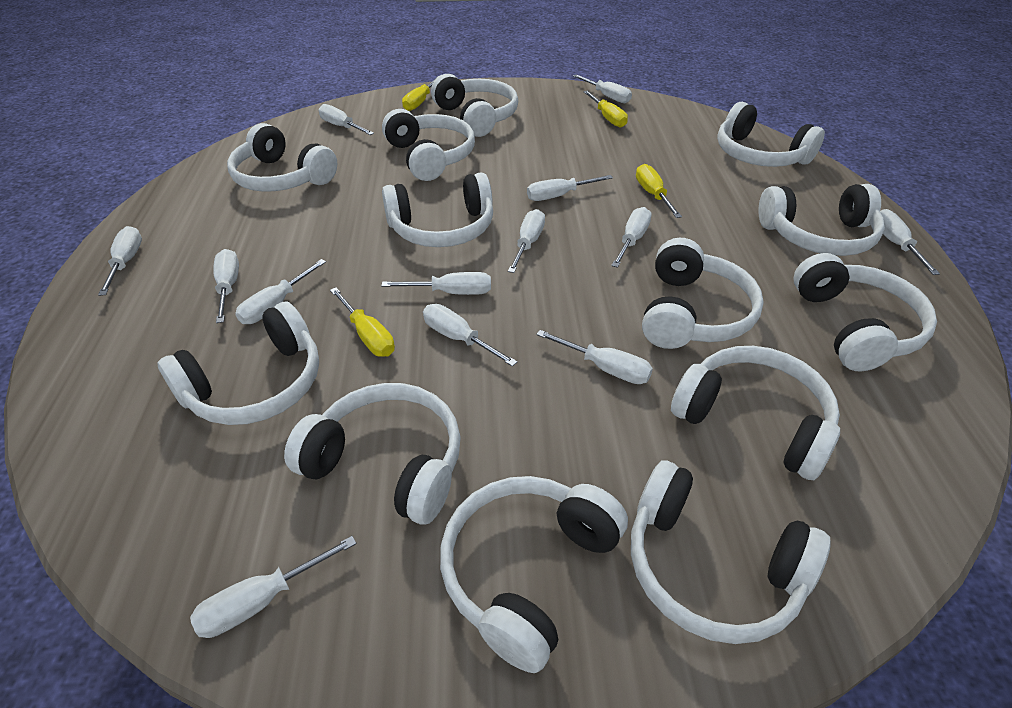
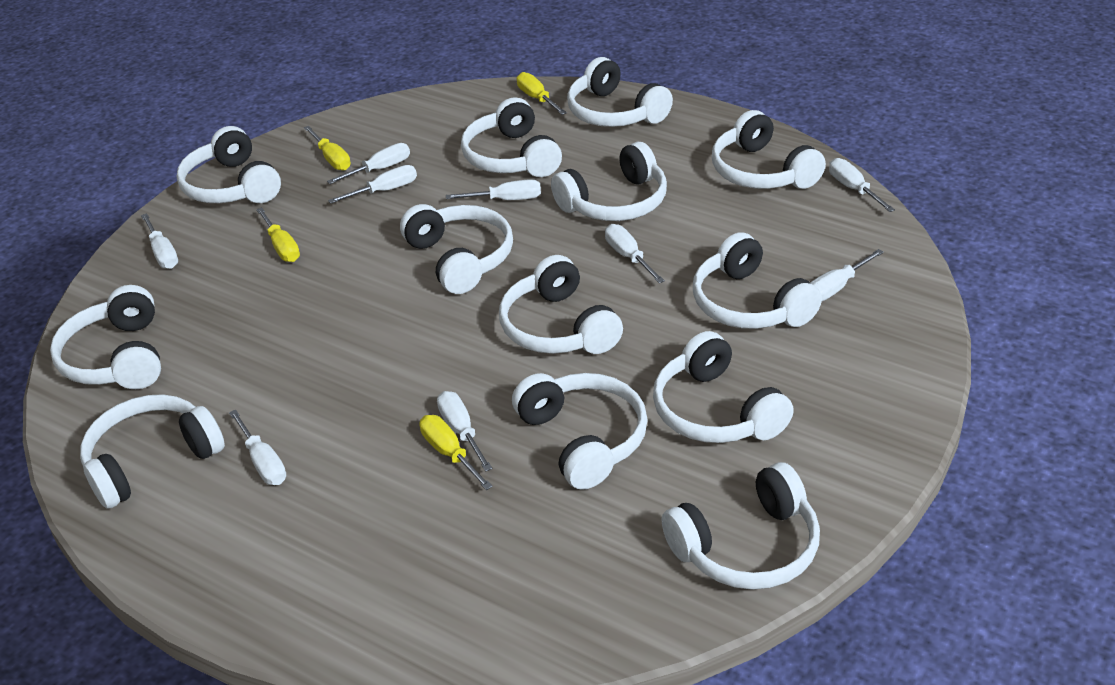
white screwdriver: [98,226,142,296] [190,536,357,638] [213,249,239,323] [235,259,326,324] [319,104,374,135] [381,272,491,295] [423,304,517,366] [508,209,545,273] [527,175,613,201] [536,330,653,384] [573,74,632,103] [611,207,652,268] [880,209,940,275] = 13 -> [141,213,178,269] [229,410,286,485] [327,143,410,184] [328,165,417,204] [437,391,493,472] [446,179,541,200] [605,224,665,283] [810,249,884,301] [829,158,895,212] = 9

